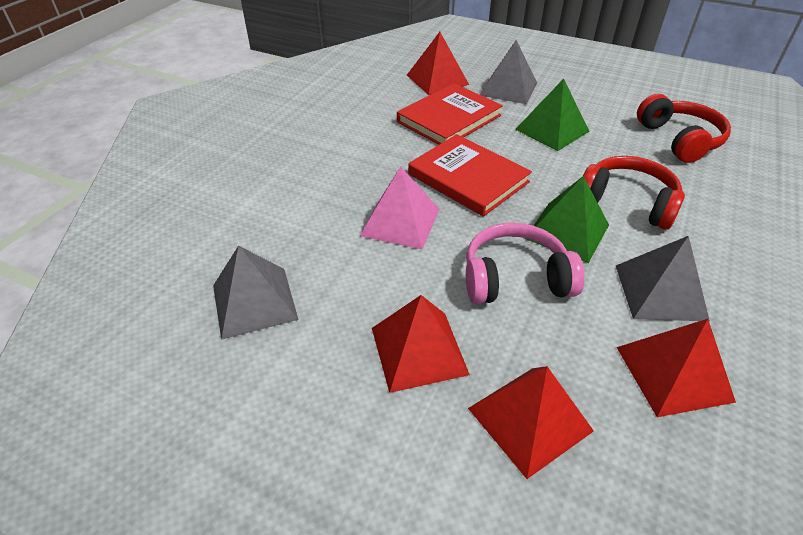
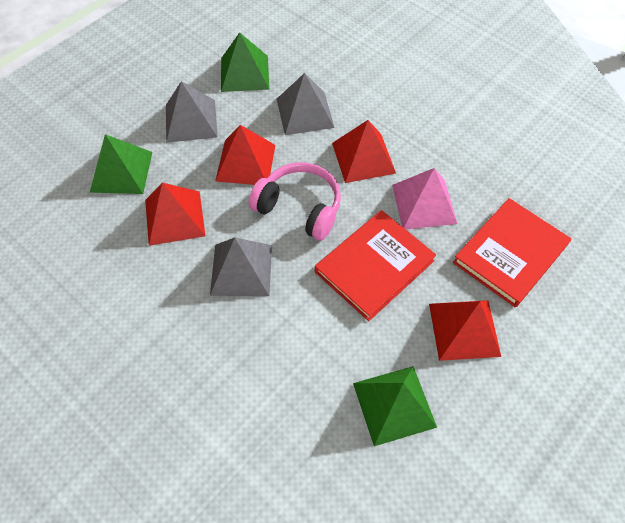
green pyramid: [515,79,589,151] [525,176,609,263] = 2 -> [90,134,152,194] [221,32,269,92] [353,366,437,446] = 3
red headphones: [583,156,685,230] [637,94,731,163] = 2 -> none = 0

